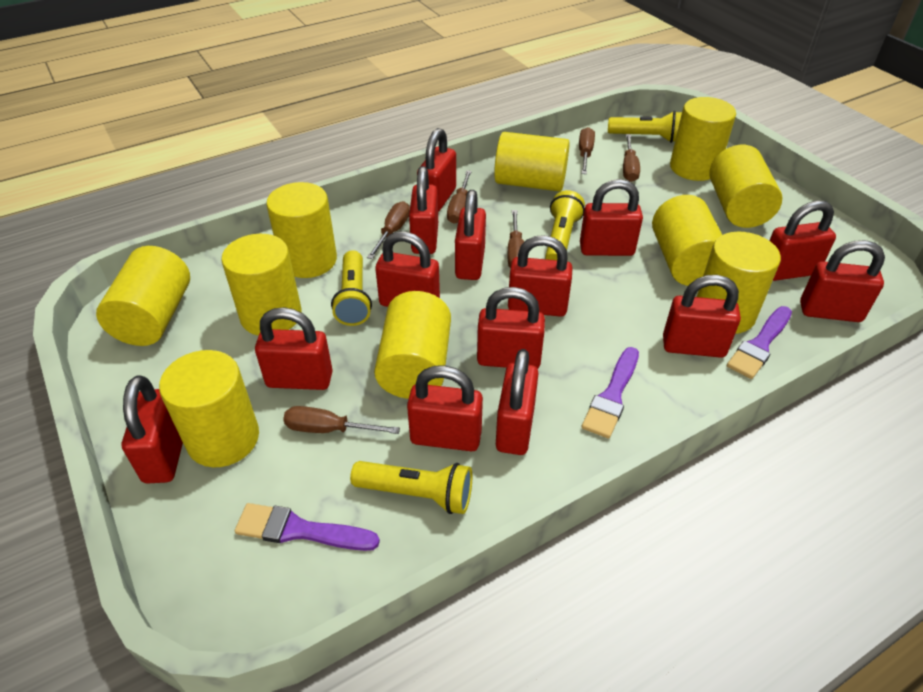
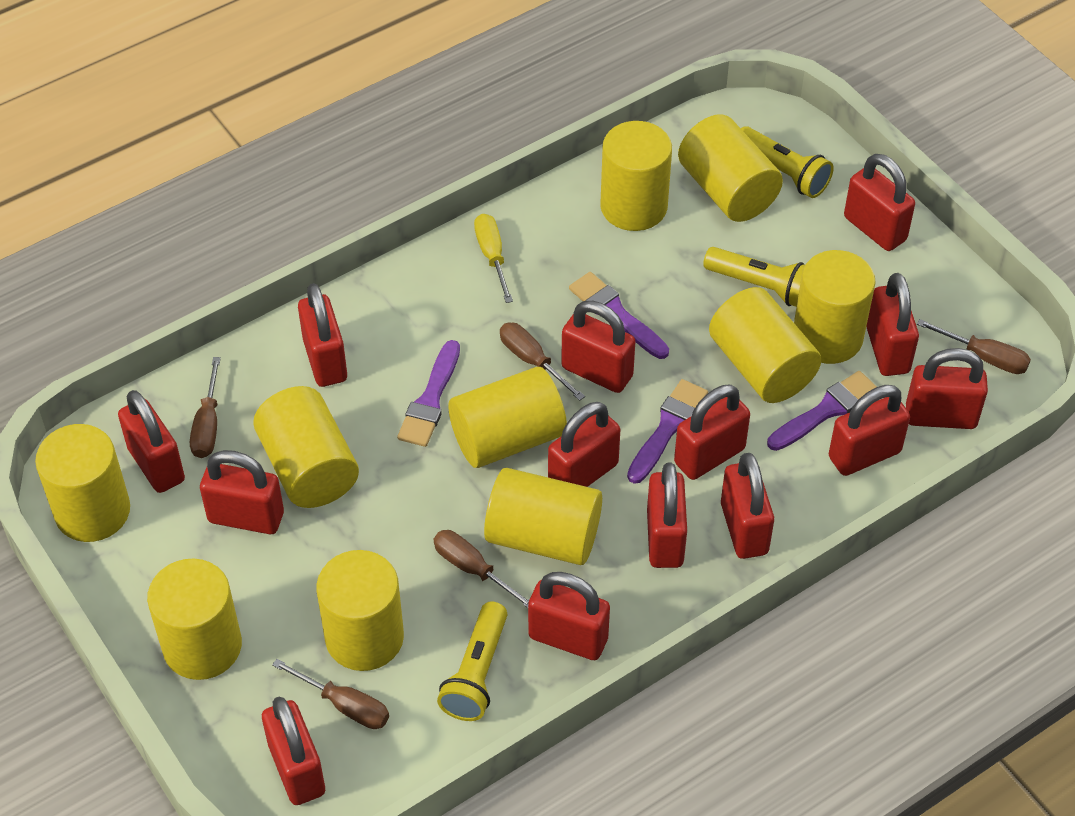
brown screwdriver: [283,406,400,434] [367,201,410,259] [447,170,472,224] [508,210,524,268] [579,127,595,174] [623,134,640,182] = 6 -> [190,357,221,458] [272,659,389,729] [434,530,529,608] [500,323,585,401] [917,319,1031,374] = 5
purple brush: [235,503,380,551] [582,347,639,439] [727,306,792,379] = 3 -> [397,340,460,447] [569,272,669,359] [627,379,708,484] [767,371,877,451] = 4
yellow flashlight: [331,250,372,326] [350,461,472,514] [545,190,585,260] [608,111,682,143] = 4 -> [437,601,507,721] [703,247,805,307] [741,126,834,198] = 3
yellow screwdriver: none = 0 -> [474,214,513,303] = 1

